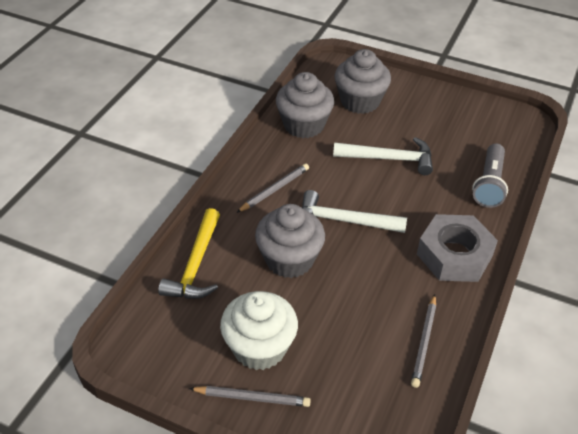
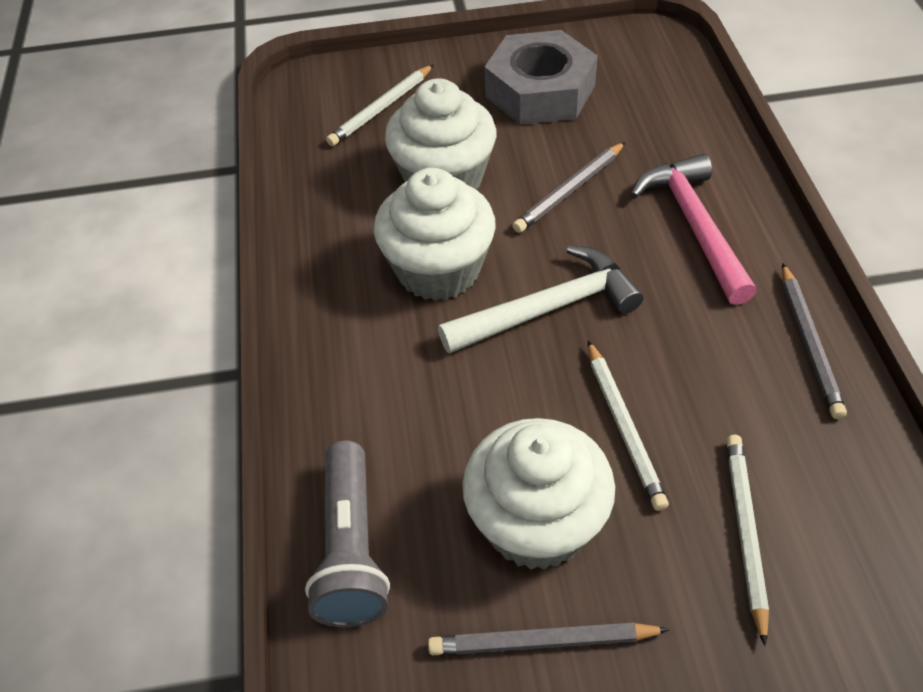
grey cupcake: [255,204,325,278] [276,72,334,138] [335,49,391,114] = 3 -> none = 0
pink hammer: none = 0 -> [631,154,757,305] = 1
white cupcake: [220,291,298,370] = 1 -> [374,168,496,301] [385,78,496,190] [462,418,615,570] = 3
white hammer: [302,190,407,233] [333,137,433,175] = 2 -> [438,246,644,353] = 1
white pencil: none = 0 -> [326,64,434,146] [588,341,669,511] [726,435,769,646] = 3
yellow hammer: [158,208,220,299] = 1 -> none = 0

